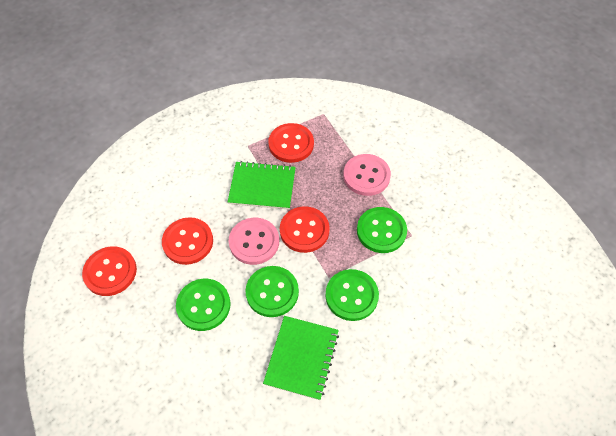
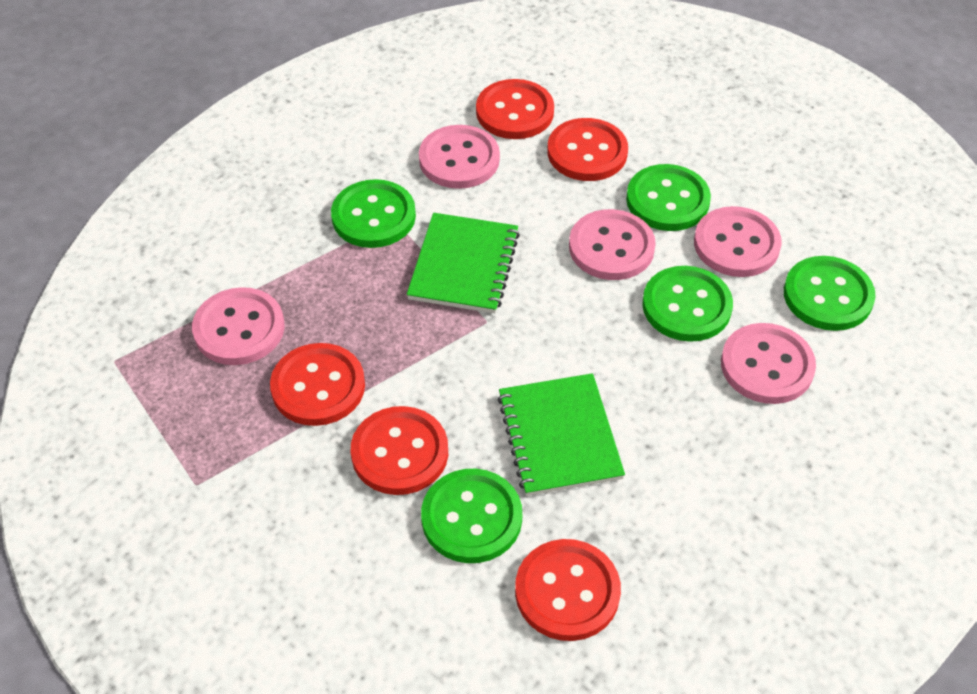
green button: [176,279,231,331] [246,266,299,317] [325,269,379,321] [357,207,407,253] = 4 -> [331,179,416,248] [421,469,522,563] [626,164,711,231] [642,266,733,342] [784,256,876,331] = 5
pink button: [229,218,279,265] [343,154,391,196] = 2 -> [192,287,285,365] [419,125,500,189] [569,209,656,280] [694,206,782,277] [721,323,816,404] = 5
red button: [82,247,137,296] [162,217,213,265] [268,123,314,163] [280,206,330,253] = 4 -> [270,343,365,426] [351,406,448,495] [476,79,554,139] [515,539,621,641] [547,118,628,181] = 5

